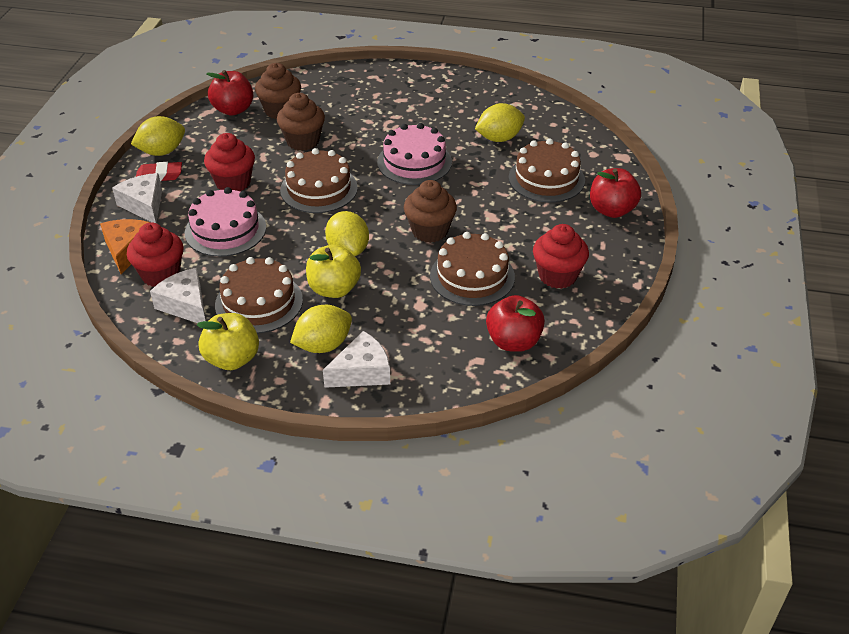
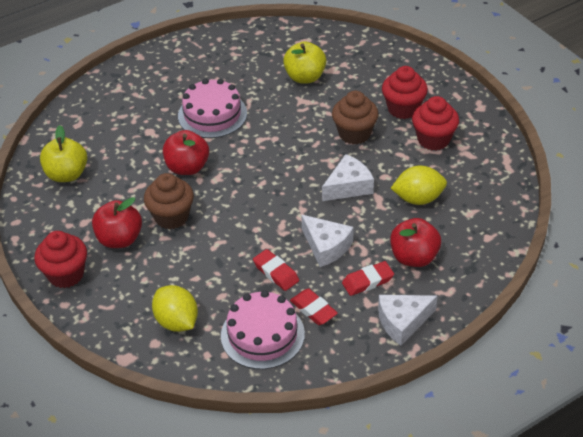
brown cake: [215,257,303,333] [280,148,358,213] [430,232,515,306] [509,139,585,203] = 4 -> none = 0
brown cupcake: [255,63,301,119] [277,93,325,151] [404,180,457,243] = 3 -> [144,173,194,229] [332,91,379,144] = 2
orange cheese: [100,219,151,274] = 1 -> none = 0
red eraser: [136,162,182,182] = 1 -> [253,249,299,291] [290,289,338,325] [342,261,394,296] = 3
yellow lemon: [131,116,185,156] [290,305,352,353] [325,211,369,256] [475,103,525,142] = 4 -> [152,285,198,332] [391,166,447,205] = 2

